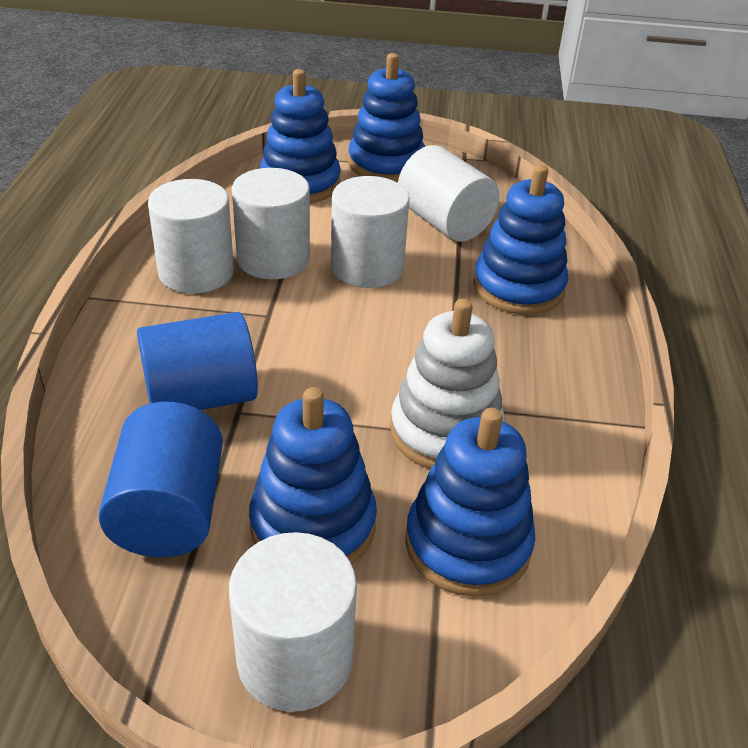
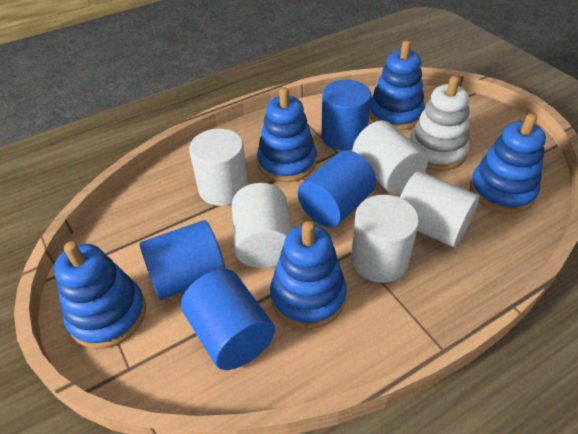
blue cylinder: [98,402,223,557] [137,312,258,410] = 2 -> [139,220,225,300] [181,269,275,370] [298,150,377,228] [321,80,371,151] = 4

